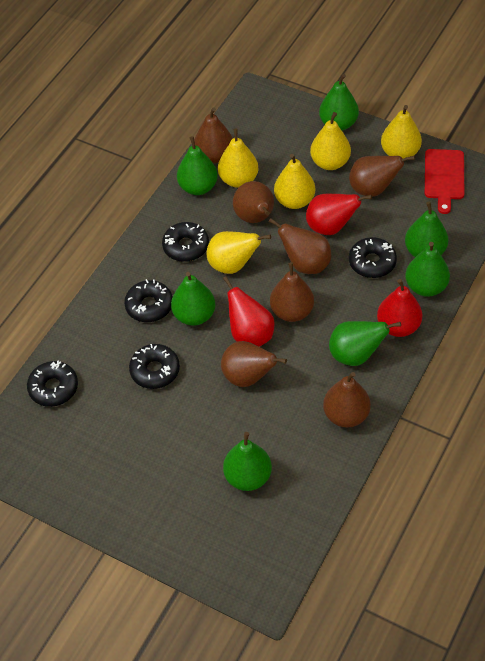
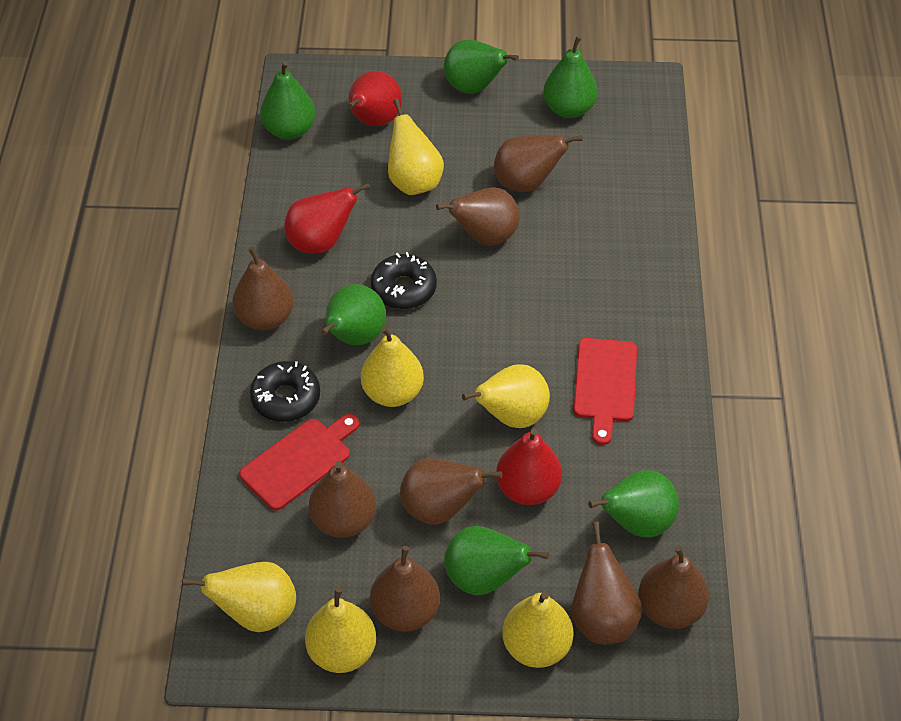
black donut: [27,360,78,407] [124,279,173,322] [129,344,180,389] [162,222,209,262] [349,237,397,278] = 5 -> [250,361,320,422] [371,252,437,309] = 2
brown pear: [194,107,233,164] [221,341,287,387] [233,181,274,223] [269,218,331,274] [270,262,314,322] [323,372,371,428] [349,156,415,197] = 7 -> [232,247,294,330] [309,461,376,538] [370,546,440,632] [400,458,502,525] [436,187,520,246] [494,135,583,192] [571,522,642,644] [638,545,709,629] = 8
green pear: [171,272,215,326] [177,136,218,195] [223,432,272,491] [319,74,359,131] [329,321,401,366] [405,201,449,257] [405,242,450,297] = 7 -> [260,61,315,140] [321,284,386,345] [444,40,519,94] [444,526,549,595] [543,36,598,118] [588,470,679,538] = 6
red cutting board: [425,149,464,214] = 1 -> [239,414,360,510] [574,338,637,445] = 2
yellow pear: [207,231,271,274] [218,128,258,188] [274,154,315,209] [310,112,351,170] [381,105,422,159] = 5 -> [182,562,296,632] [305,587,376,673] [361,326,424,407] [388,99,444,195] [462,364,550,428] [502,592,573,668] = 6

